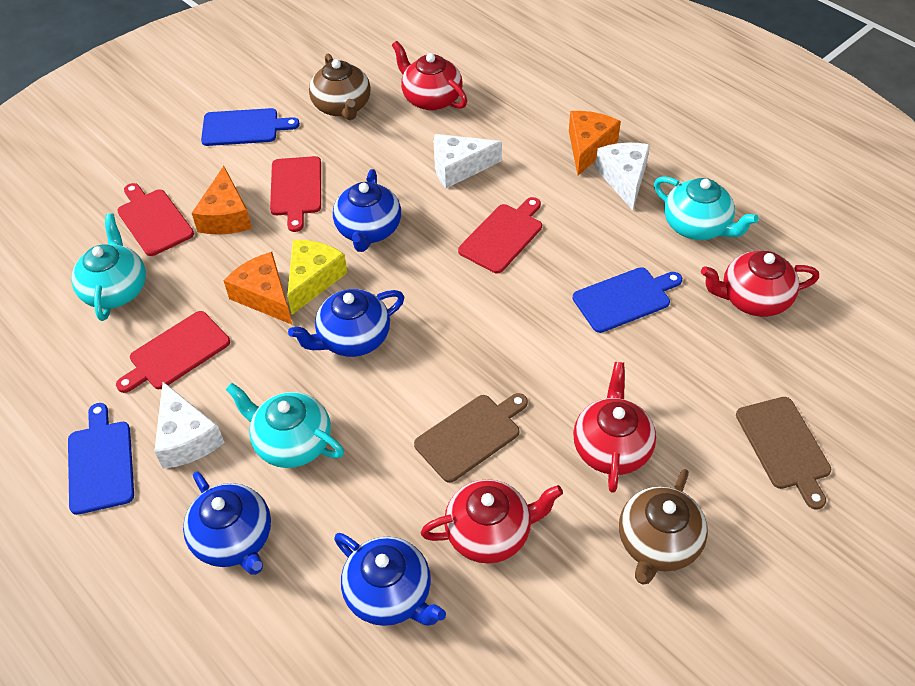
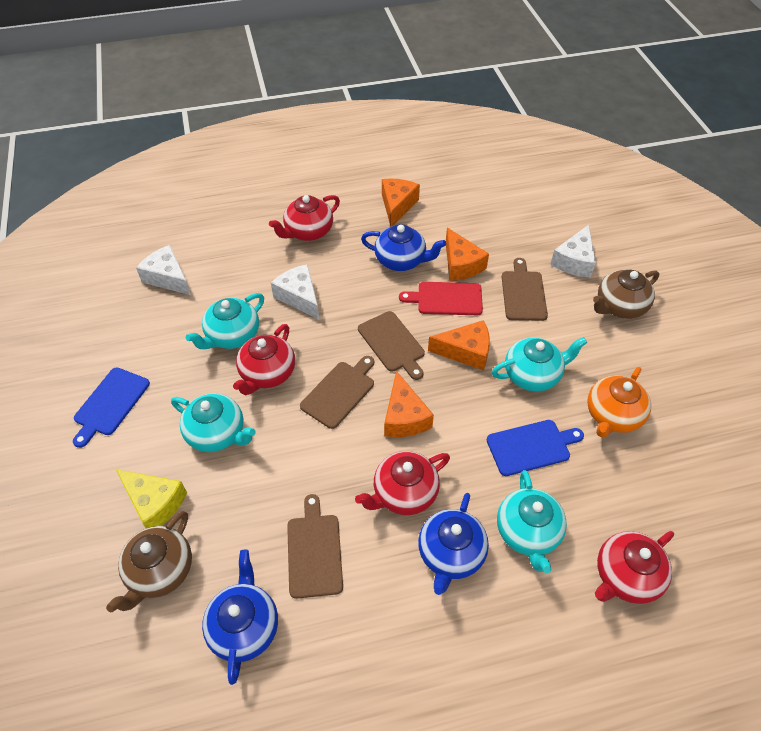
blue cutting board: [68,403,134,515] [201,108,300,146] [573,267,682,333] = 3 -> [73,368,150,448] [487,420,584,476] = 2
blue teapot: [183,471,271,575] [288,289,404,357] [333,169,401,252] [334,533,446,626] = 4 -> [202,550,278,685] [361,224,446,271] [418,493,489,595] = 3
brown cutting board: [414,393,528,483] [736,397,831,510] = 2 -> [287,494,343,599] [300,356,374,429] [358,311,425,380] [502,258,548,321] = 4
orange cheese: [192,166,252,235] [223,252,292,325] [569,111,621,176] = 3 -> [382,179,420,227] [384,371,434,437] [428,320,490,371] [446,228,489,281] = 4
orange teapot: none = 0 -> [587,367,651,438] = 1
red cutting board: [116,311,230,393] [117,183,194,256] [270,156,321,232] [458,197,542,273] = 4 -> [399,282,483,315] = 1
turquoise teapot: [71,213,146,321] [226,383,344,468] [654,176,759,240] = 3 -> [171,394,256,452] [186,293,264,349] [492,337,587,391] [497,470,567,573] = 4

